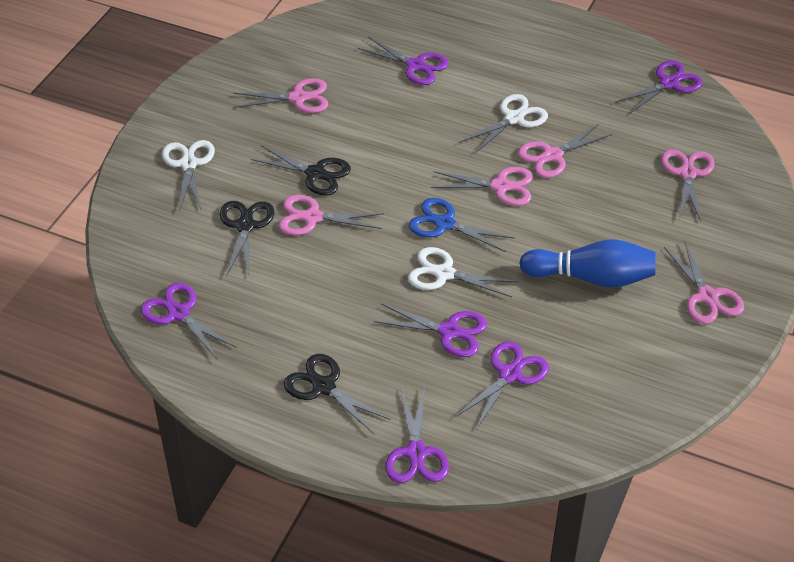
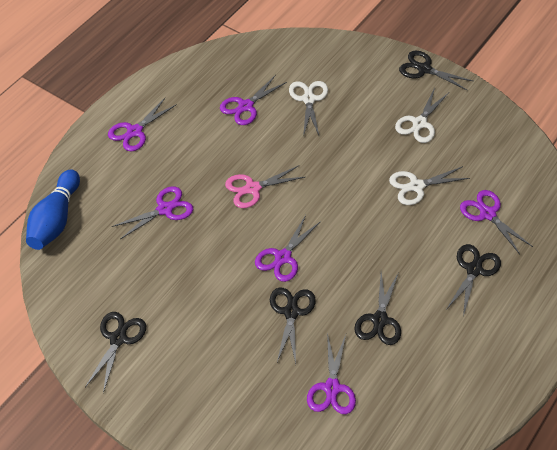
black scissors: [220,201,275,276] [251,145,351,196] [284,354,391,435] = 3 -> [85,312,146,393] [270,287,316,364] [354,272,401,345] [399,51,473,91] [447,244,501,317] = 5
blue scissors: [409,198,515,252] = 1 -> none = 0
pink scissors: [233,78,328,113] [279,195,384,235] [431,167,533,206] [518,124,613,178] [661,149,715,221] [664,241,744,324] = 6 -> [225,165,305,208] = 1

